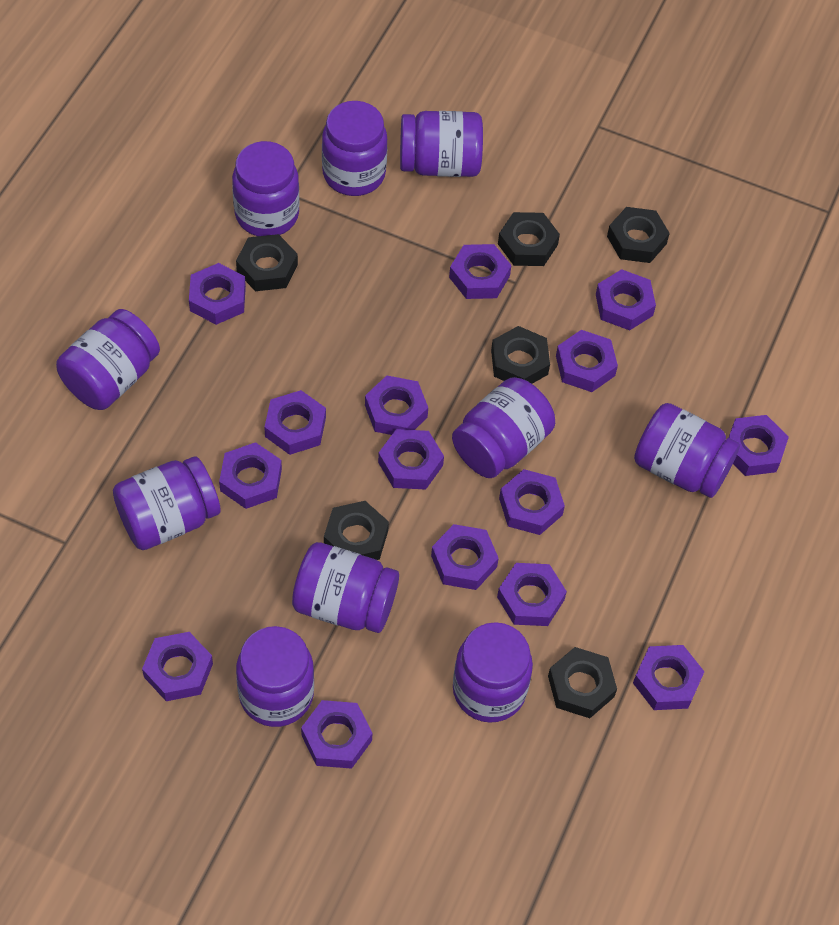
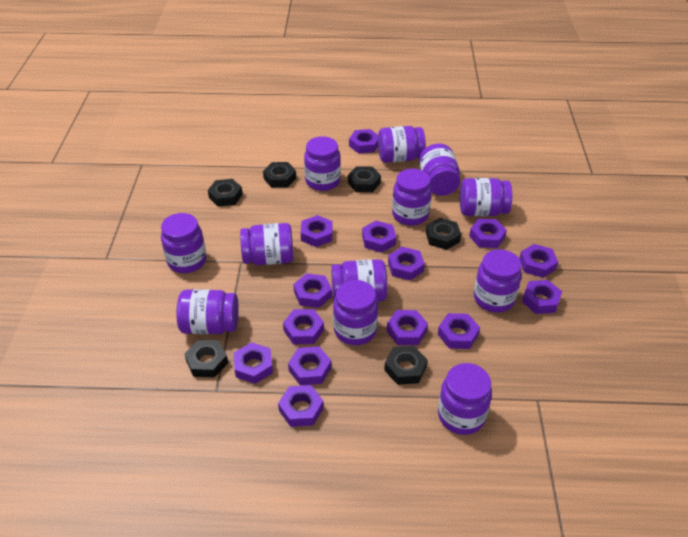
purple jar: [56,309,160,410] [113,456,221,550] [232,141,300,236] [236,626,314,727] [292,542,399,633] [322,101,387,196] [400,111,483,177] [452,377,555,478] [453,622,533,723] [634,403,740,498] = 10 -> [161,213,207,273] [176,289,239,334] [240,223,294,265] [304,136,341,191] [331,259,387,302] [333,280,378,345] [378,126,426,163] [392,169,432,226] [419,143,460,196] [438,363,492,435] [460,178,512,216] [474,249,522,313] = 12
purple nut: [142,632,213,701] [189,263,246,325] [219,442,282,509] [264,390,326,455] [301,700,372,769] [365,376,428,435] [378,429,444,490] [431,524,499,590] [449,244,512,299] [497,563,567,626] [499,469,565,535] [556,330,618,392] [596,269,656,330] [633,645,705,710] [729,415,789,476] = 15 -> [234,342,273,384] [278,385,324,427] [283,309,324,344] [288,346,331,385] [293,273,332,308] [301,215,333,247] [349,129,378,154] [362,221,396,253] [387,310,428,345] [388,247,425,280] [438,313,480,349] [469,219,507,248] [519,244,558,278] [522,280,562,314] = 14

